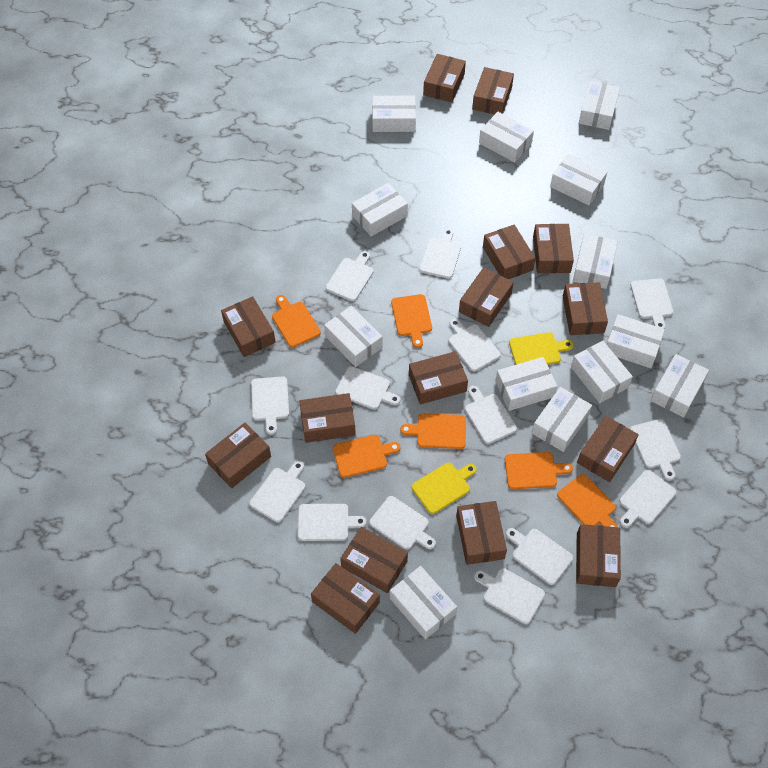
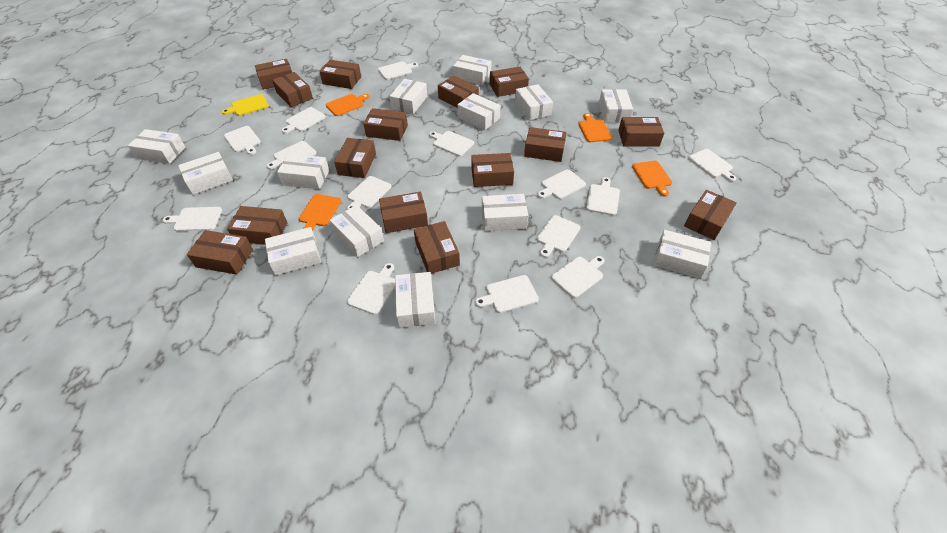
orange cutting board: [272,295,321,347] [333,435,400,478] [391,294,432,348] [400,413,466,449] [505,452,573,489] [557,474,618,527] = 6 -> [299,194,341,231] [326,94,369,116] [578,113,612,142] [632,161,672,196] = 4
yellow cutting board: [412,463,477,514] [509,332,574,365] = 2 -> [222,94,269,116] = 1

